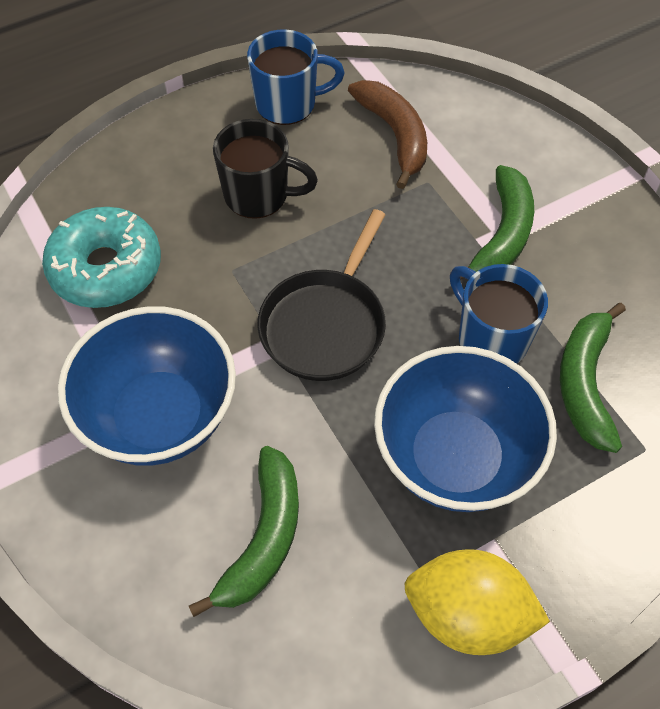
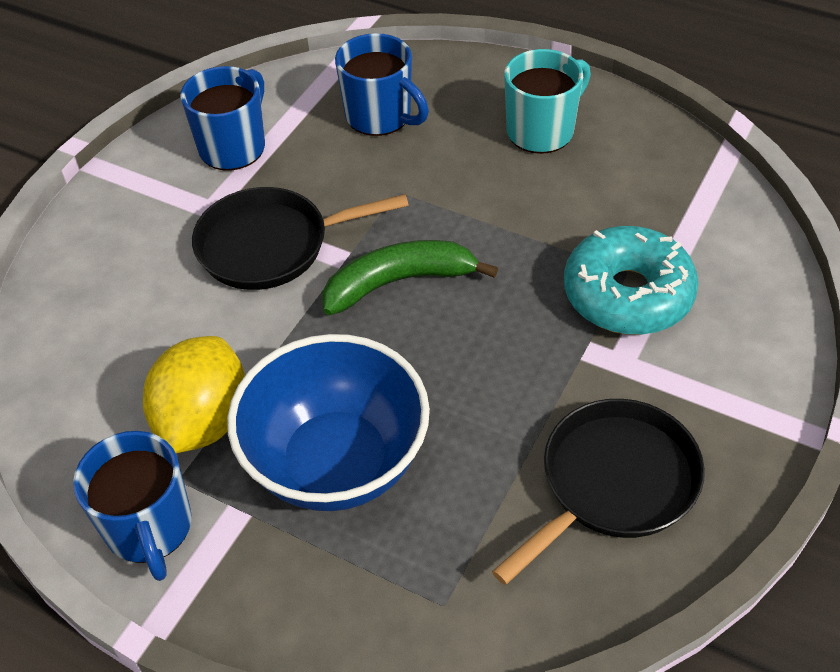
black mug: [213,119,318,219] = 1 -> none = 0
black pan: [257,209,386,381] = 1 -> [192,187,409,290] [492,399,705,585] = 2
blue bowl: [58,306,236,466] [374,346,557,512] = 2 -> [227,334,430,511] = 1
blue mug: [247,29,345,125] [450,264,548,364] = 2 -> [73,431,192,581] [180,66,265,171] [335,33,429,136] = 3
brown banana: [348,80,427,189] = 1 -> none = 0
green banana: [189,446,299,617] [460,165,534,280] [560,303,626,453] = 3 -> [322,240,498,315] = 1
turquoise mug: none = 0 -> [504,49,591,154] = 1

